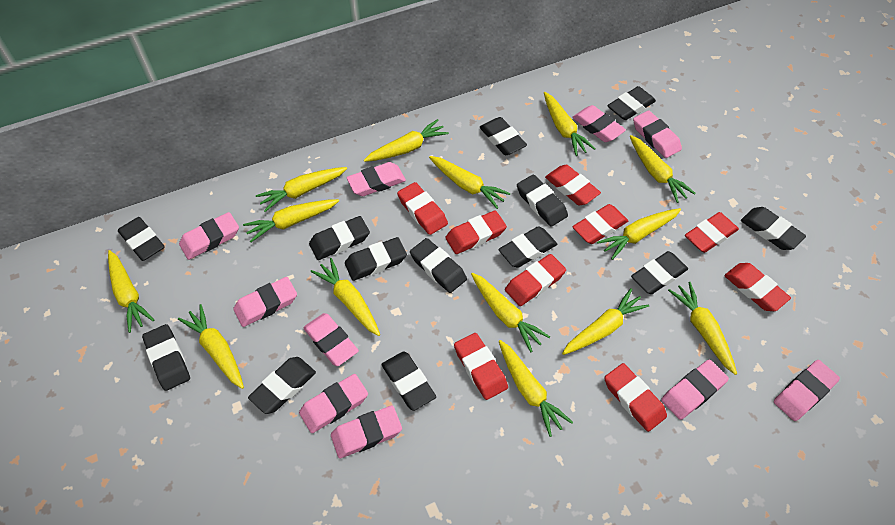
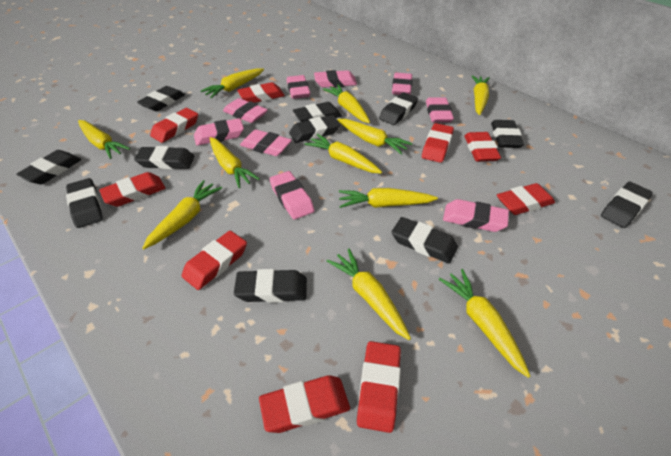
black eraser: [118,217,165,261] [142,324,190,391] [248,357,316,414] [309,216,370,260] [345,237,407,281] [381,352,436,411] [410,238,467,293] [480,117,527,155] [498,227,557,268] [517,174,568,227] [608,86,656,120] [631,251,688,294] [741,207,806,250] = 13 -> [16,150,81,184] [66,178,103,228] [134,146,194,169] [137,86,185,111] [234,269,307,303] [289,115,340,143] [293,102,342,122] [379,93,418,125] [392,217,458,264] [491,120,524,148] [601,182,653,228] = 11
pink eraser: [179,212,239,260] [233,277,297,327] [299,374,368,433] [303,313,359,366] [331,406,402,459] [346,162,406,196] [572,105,626,142] [633,110,682,158] [661,360,729,420] [774,360,840,421] = 10 -> [194,118,244,146] [223,98,268,123] [240,129,292,156] [269,171,315,220] [287,75,310,99] [314,70,357,88] [392,73,413,95] [426,97,454,123] [443,199,509,232] = 9
yellow carrot: [108,250,154,333] [178,304,244,389] [243,199,339,242] [256,167,347,212] [311,258,380,336] [364,119,449,162] [429,156,511,209] [471,273,550,352] [499,340,573,437] [544,92,596,156] [562,288,650,355] [597,208,681,260] [630,135,696,203] [668,282,737,375] = 14 -> [78,120,130,159] [142,180,222,249] [201,68,264,98] [210,137,260,188] [305,134,382,174] [323,84,370,123] [327,249,411,340] [338,119,412,155] [339,188,438,208] [439,269,530,378] [472,75,490,115] = 11

